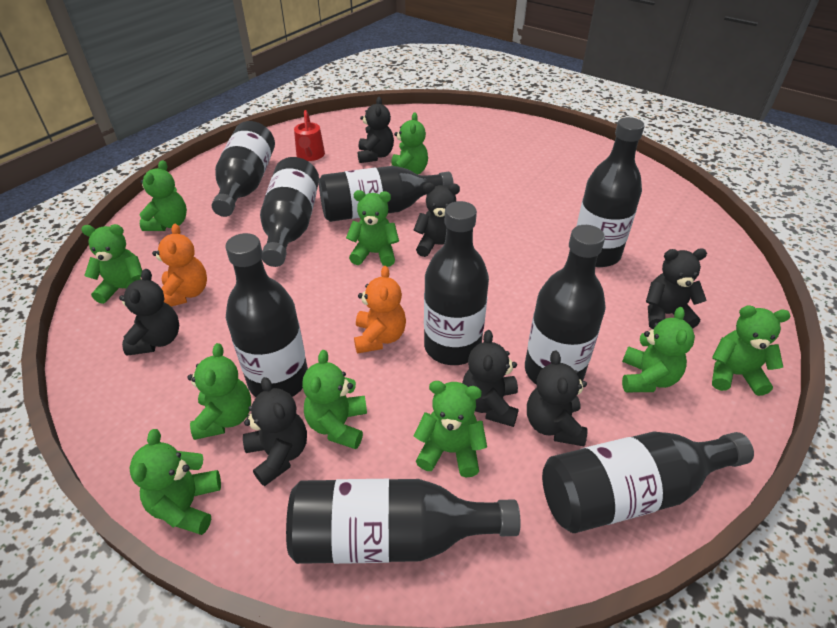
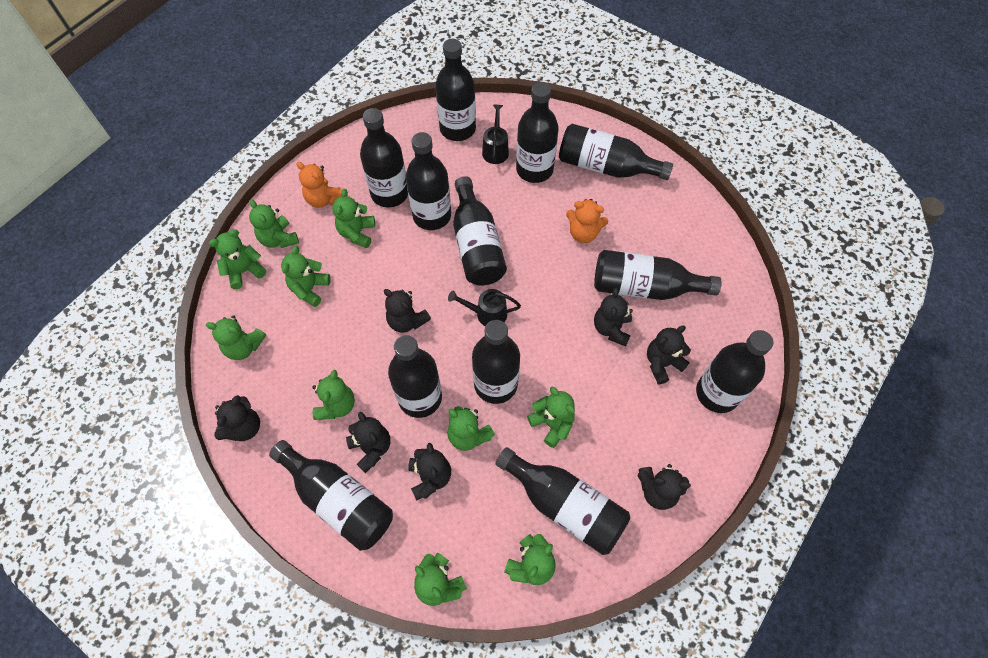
black bottle: [212,121,275,217] [226,233,308,397] [260,157,319,267] [286,479,521,564] [319,166,454,222] [424,201,489,365] [525,225,606,385] [542,431,754,533] [576,117,645,267] = 9 -> [269,440,393,551] [360,108,408,207] [388,335,442,418] [405,132,451,230] [435,39,476,141] [453,176,507,286] [472,320,520,404] [495,447,631,555] [516,82,559,183] [559,124,673,180] [594,250,722,300] [696,330,773,413] = 12
black watering can: none = 0 -> [448,289,521,326] [482,105,509,164] = 2
red watering can: [294,110,325,161] = 1 -> none = 0

